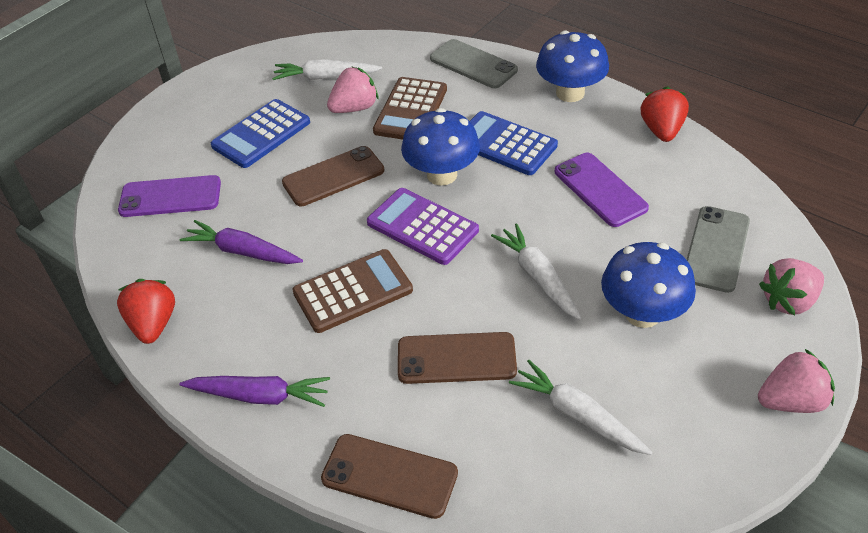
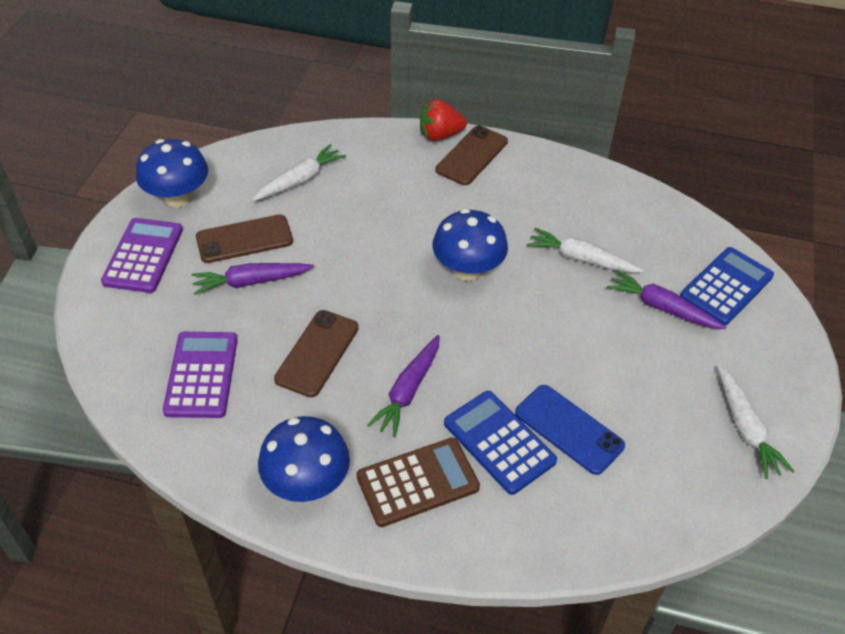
blue phone: none = 0 -> [515,385,625,475] = 1
brown calculator: [292,249,413,333] [373,77,447,140] = 2 -> [357,438,480,527] = 1
grey phone: [430,39,518,88] [686,206,750,293] = 2 -> none = 0
pink strawberry: [327,66,379,113] [758,349,835,413] [759,258,824,316] = 3 -> none = 0
purple calculator: [367,188,479,265] = 1 -> [101,218,183,293] [163,332,238,418] = 2
purple carrot: [179,376,330,407] [180,220,303,264] = 2 -> [192,263,314,295] [367,335,440,437] [607,270,726,329] = 3
purple phone: [118,175,221,217] [555,153,649,227] = 2 -> none = 0
red strawberry: [117,279,175,344] [641,86,689,142] = 2 -> [420,99,467,141] = 1

